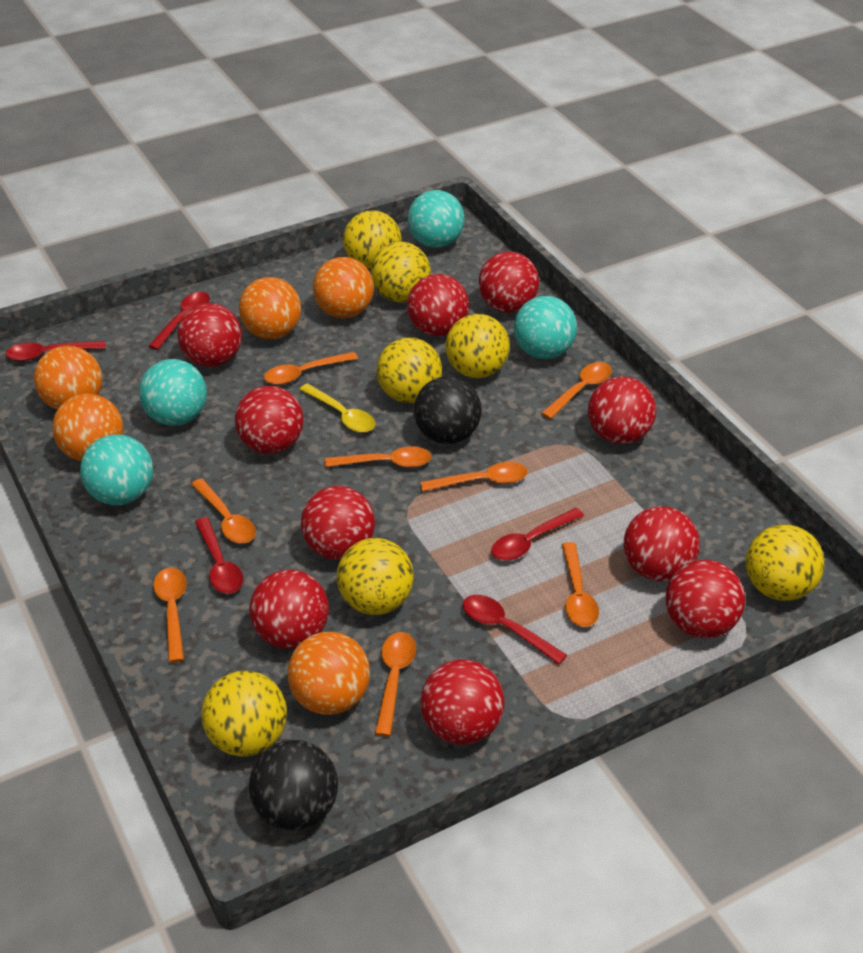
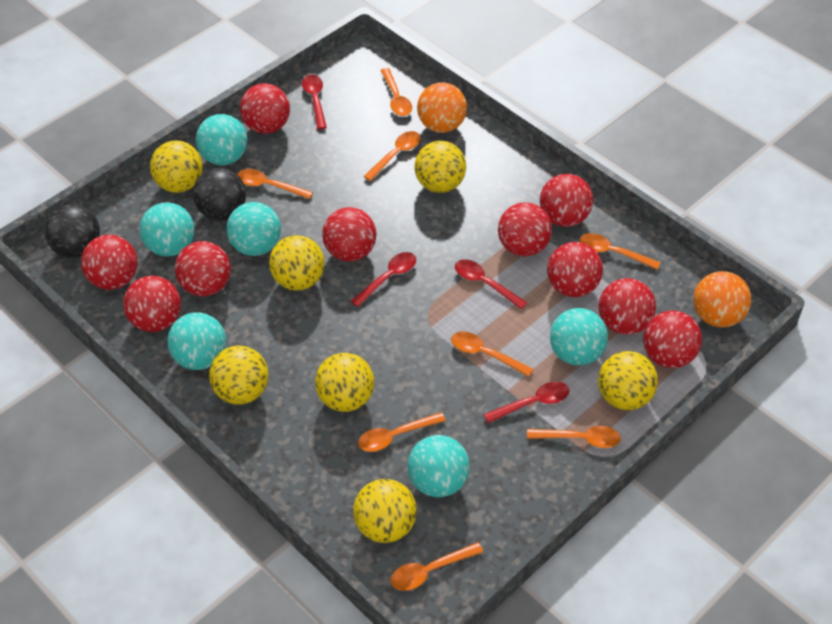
orange ball: [34,346,102,410] [52,393,123,461] [239,277,301,339] [287,632,370,715] [313,257,374,318] = 5 -> [417,82,467,133] [693,271,751,328] = 2
red spoon: [5,341,106,361] [148,292,210,350] [195,517,243,594] [463,595,567,665] [491,508,584,561] = 5 -> [302,74,327,130] [351,252,416,307] [455,259,527,309] [483,382,569,423] = 4
turquoise ball: [80,434,153,505] [139,359,207,426] [408,190,464,248] [514,296,577,359] = 4 -> [140,202,194,256] [168,312,226,370] [196,114,247,165] [227,202,281,256] [408,435,470,497] [550,308,608,366] = 6
yellow spoon: [299,383,375,433] = 1 -> none = 0

